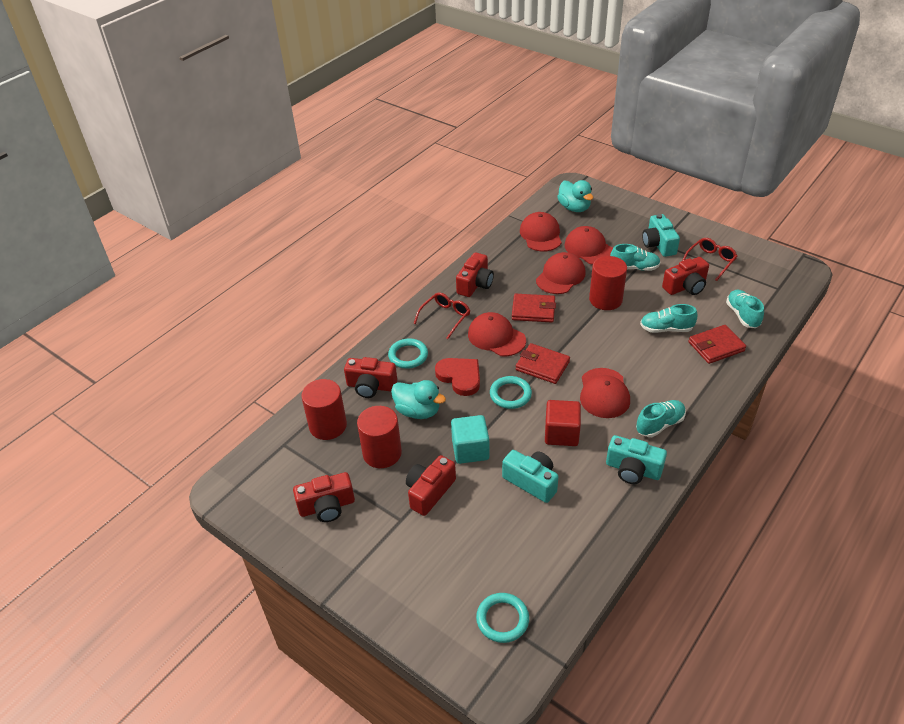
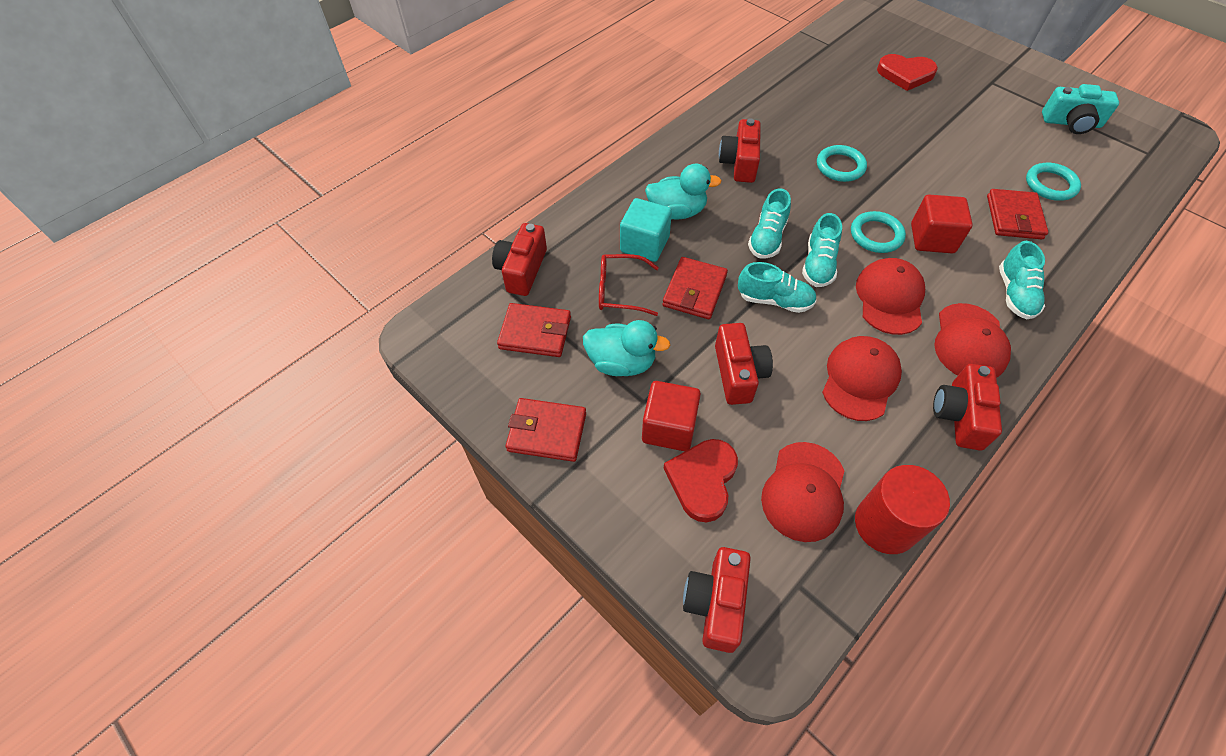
red cap: [468,312,526,356] [520,212,562,252] [536,252,586,294] [564,226,613,265] [580,368,630,418] = 5 -> [761,442,845,542] [822,336,902,421] [856,258,925,335] [934,303,1011,378] = 4
red cube: [545,400,581,446] = 1 -> [642,381,701,451] [911,195,973,253] = 2
red cylinder: [301,379,347,440] [357,406,402,468] [589,256,627,310] = 3 -> [855,465,950,554] = 1
red glasses: [414,292,470,339] [682,238,737,281] = 2 -> [599,254,659,316] = 1
red heart: [435,358,480,396] = 1 -> [664,439,738,522] [877,54,938,91] = 2
red wallet: [512,294,556,322] [516,343,570,384] [688,325,746,364] = 3 -> [497,303,571,357] [506,398,586,462] [662,257,728,319] [987,189,1048,239] = 4
turquoise camera: [502,450,559,503] [606,435,667,484] [642,214,680,257] = 3 -> [1042,84,1119,134] = 1

